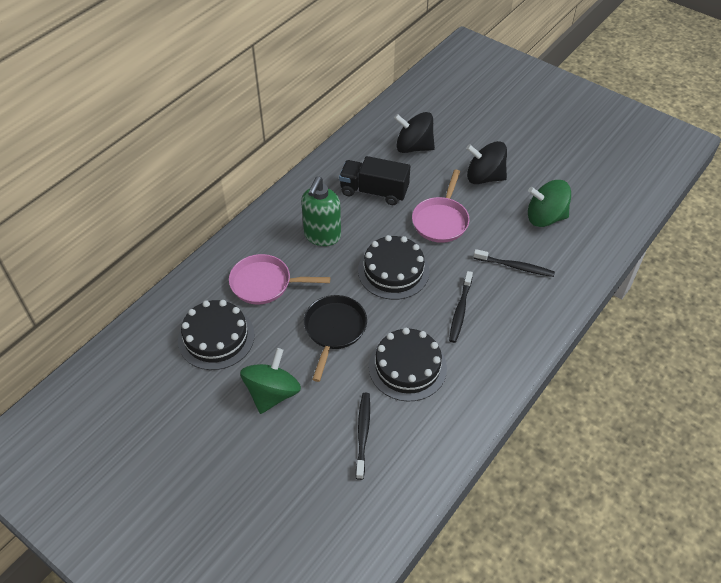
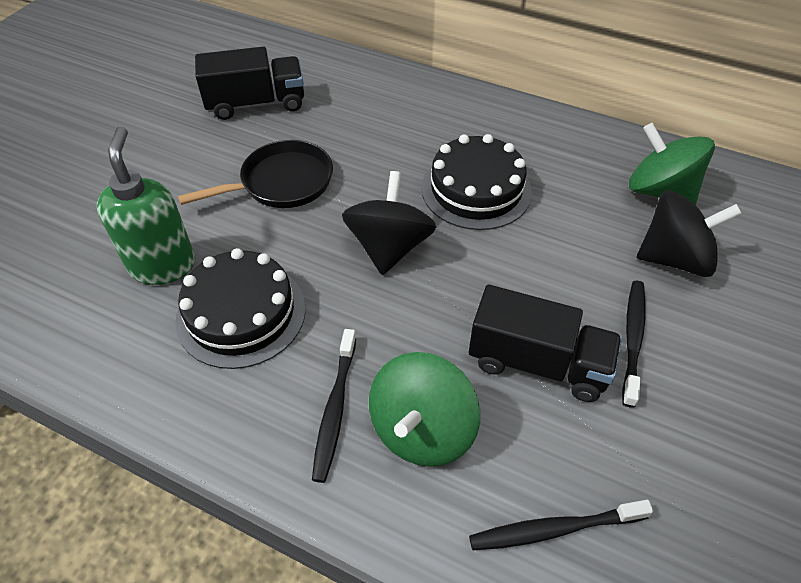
black cake: [178,300,254,370] [358,235,429,300] [369,328,447,402] = 3 -> [175,248,306,369] [422,134,532,230] = 2
black truck: [339,156,410,205] = 1 -> [195,46,304,120] [469,285,622,402] = 2
pink pan: [229,254,330,304] [412,170,469,243] = 2 -> none = 0

